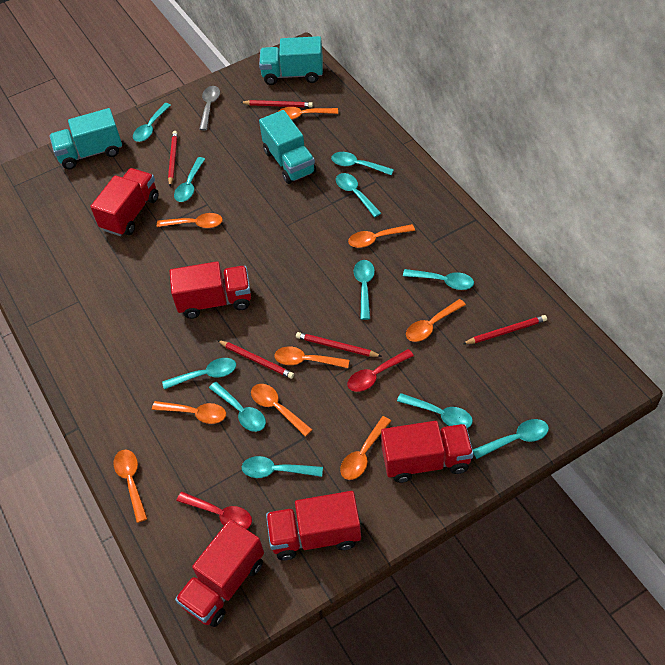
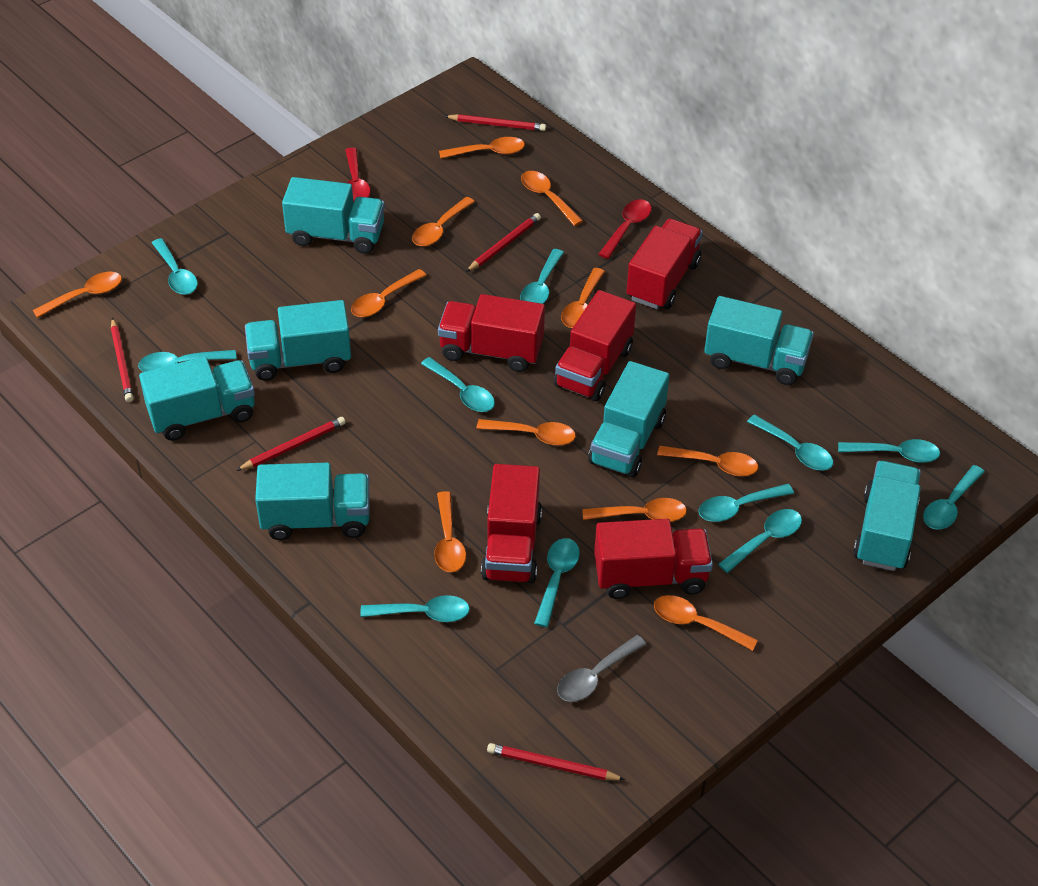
orange spoon: [113,449,147,523] [152,401,226,424] [157,213,223,228] [251,384,312,437] [274,347,349,368] [278,107,338,120] [340,416,391,480] [348,224,415,248] [406,299,466,342] = 9 -> [32,272,122,318] [351,269,427,317] [412,197,475,246] [434,491,466,572] [439,137,525,159] [476,419,576,446] [521,171,583,226] [561,268,605,328] [582,498,687,522] [654,595,758,651] [657,446,758,476] = 11
turquoise truck: [49,108,122,169] [259,36,323,85] [259,110,316,184] = 3 -> [139,357,255,441] [245,300,351,381] [255,463,369,540] [282,177,385,254] [588,361,669,478] [704,296,814,385] [853,461,921,571] = 7

